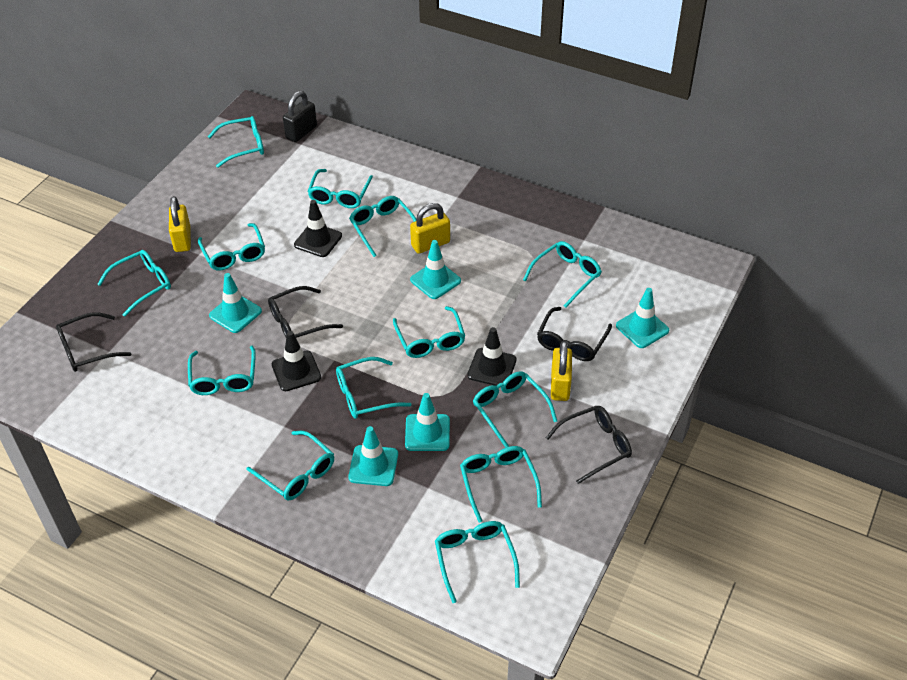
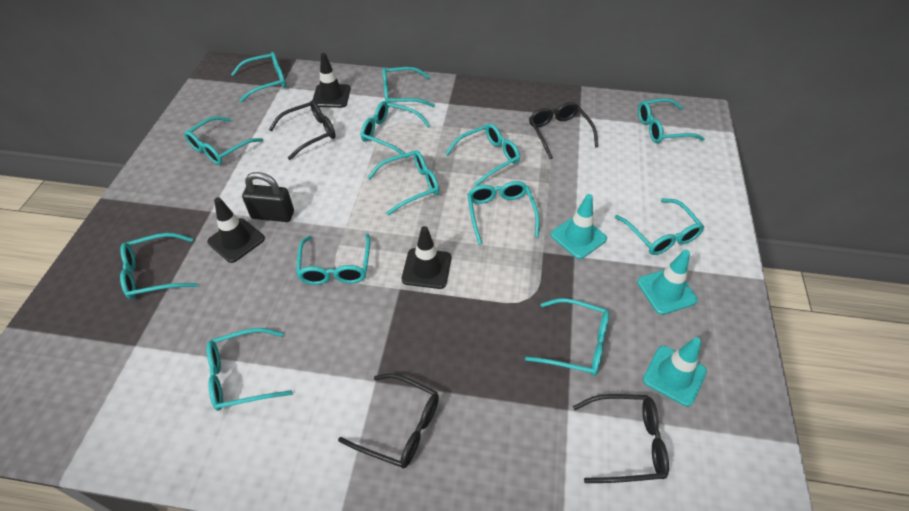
turquoise traffic cone: [209,273,262,333] [348,426,398,486] [405,393,450,451] [410,240,461,299] [616,288,669,348] = 5 -> [551,194,607,259] [637,250,698,315] [643,337,707,407] = 3
yellow padlock: [169,196,191,252] [410,203,450,254] [551,341,572,401] = 3 -> none = 0

